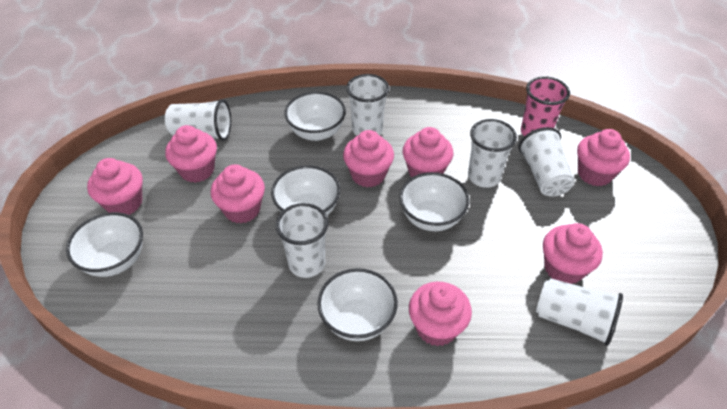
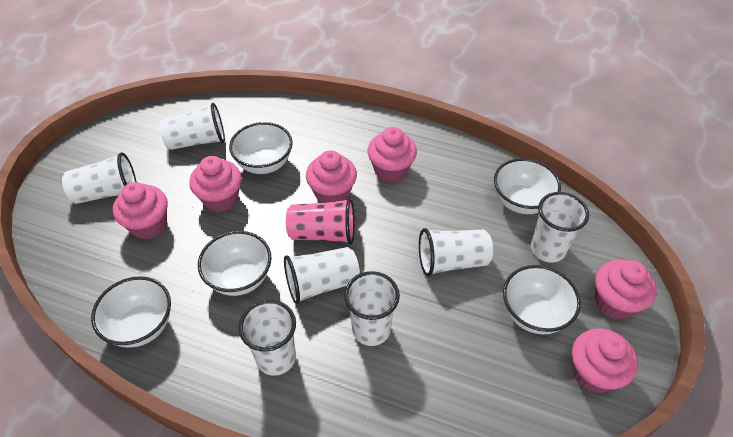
pink cupcake: [87,158,143,215] [165,125,217,183] [211,164,265,223] [343,130,394,187] [403,127,453,177] [409,282,472,346] [543,223,603,284] [577,129,630,186] = 8 -> [113,182,168,239] [189,156,242,212] [306,150,357,203] [367,127,417,183] [572,329,638,393] [595,260,657,320] = 6
white cup: [165,99,231,141] [276,203,329,278] [346,74,389,136] [468,119,517,188] [519,127,575,197] [536,278,623,346] = 6 -> [62,152,136,204] [159,103,225,150] [238,300,296,376] [284,247,360,304] [344,271,400,346] [419,228,493,277] [531,192,589,263] = 7

